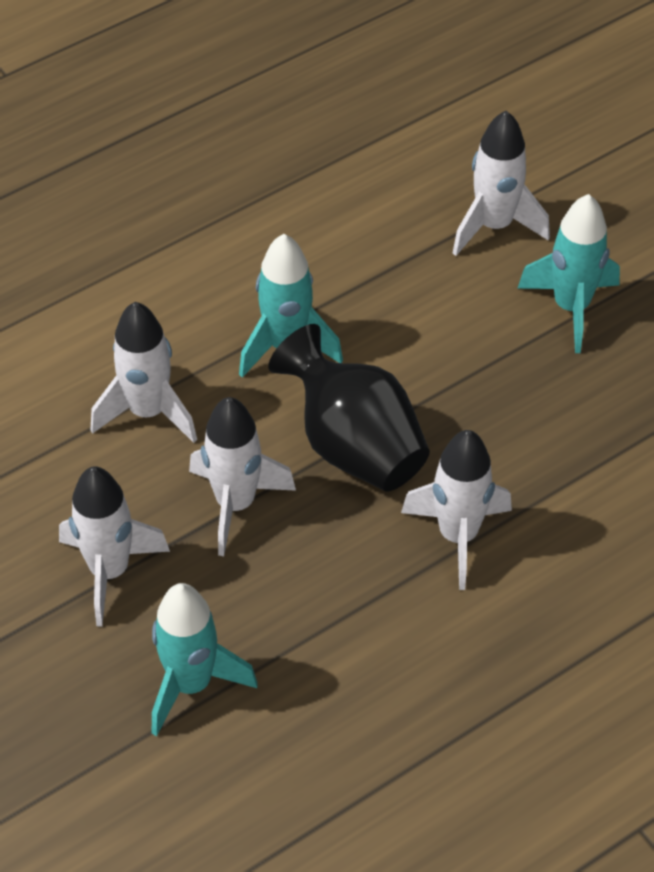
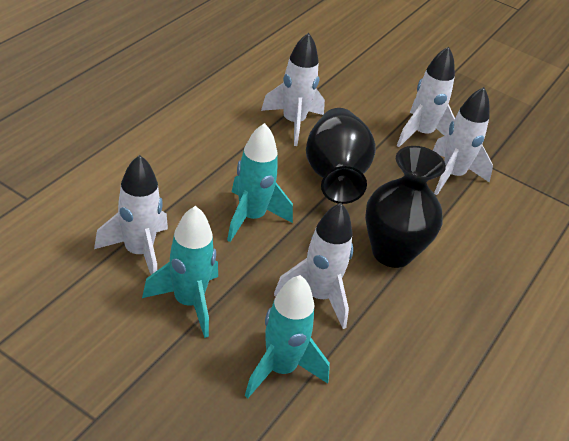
black vase: [268,324,430,492] = 1 -> [306,108,376,204] [365,146,446,268] = 2

